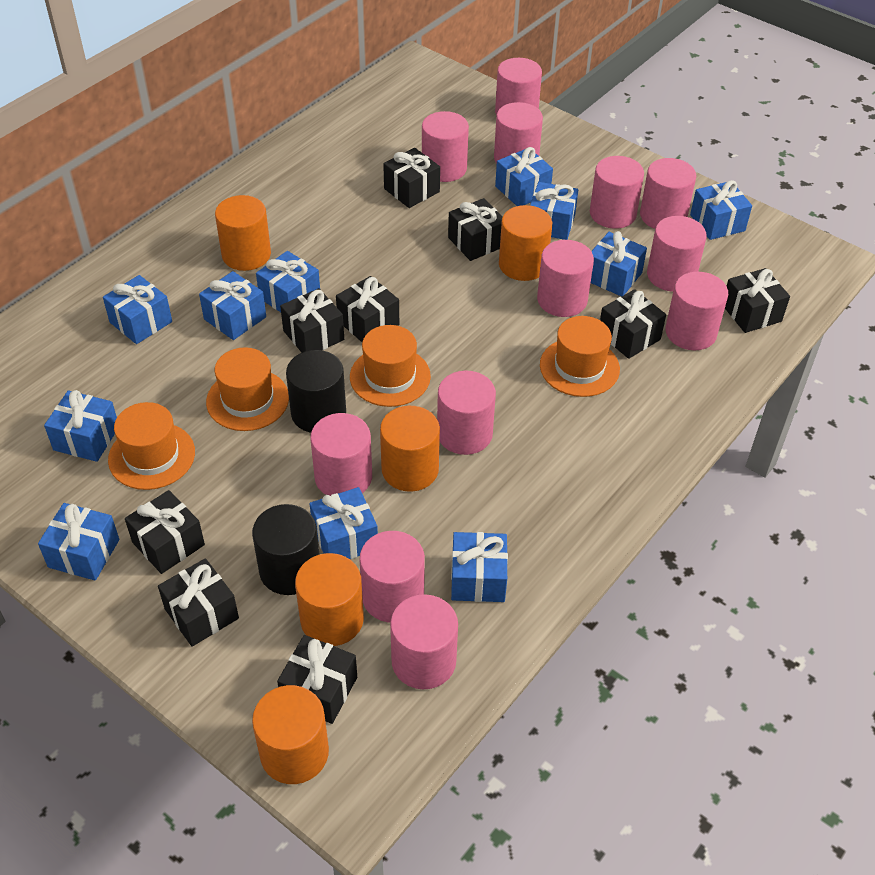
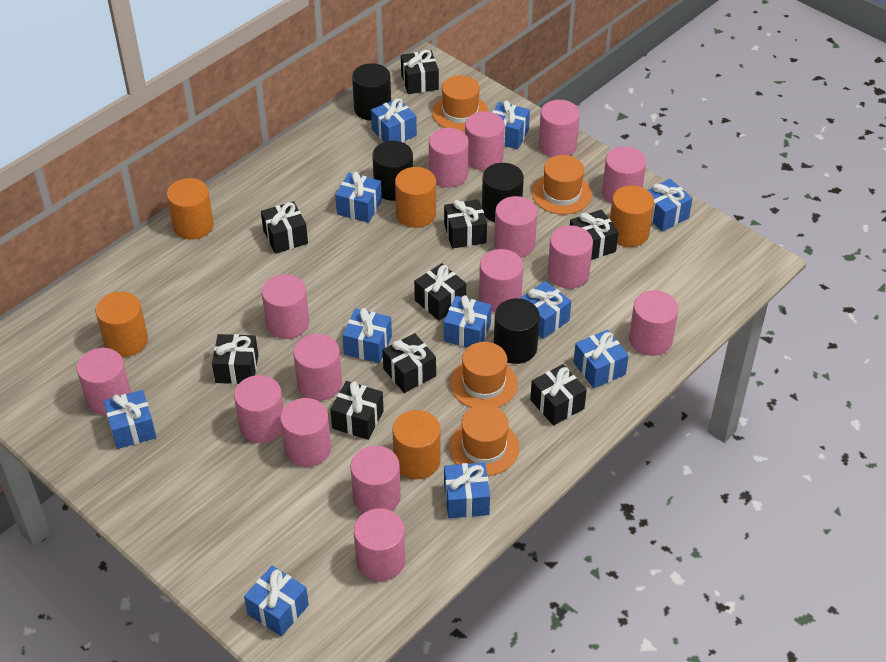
black cylinder: [252,504,320,595] [286,350,346,433] = 2 -> [352,63,391,121] [372,141,413,201] [482,163,524,222] [494,298,540,364] = 4
pink cylinder: [310,413,372,496] [359,531,425,623] [390,594,458,689] [422,111,469,182] [437,371,496,455] [494,102,543,164] [495,58,542,115] [537,240,594,317] [590,156,644,229] [640,158,696,229] [647,216,707,292] [665,272,728,350] = 12 -> [77,348,131,415] [234,375,284,443] [262,274,309,339] [280,398,331,467] [294,334,342,401] [350,446,401,513] [354,508,406,581] [429,128,469,187] [465,111,505,170] [479,249,523,312] [494,196,537,258] [539,100,580,157] [548,225,593,288] [602,146,646,204] [629,290,678,356] = 15

